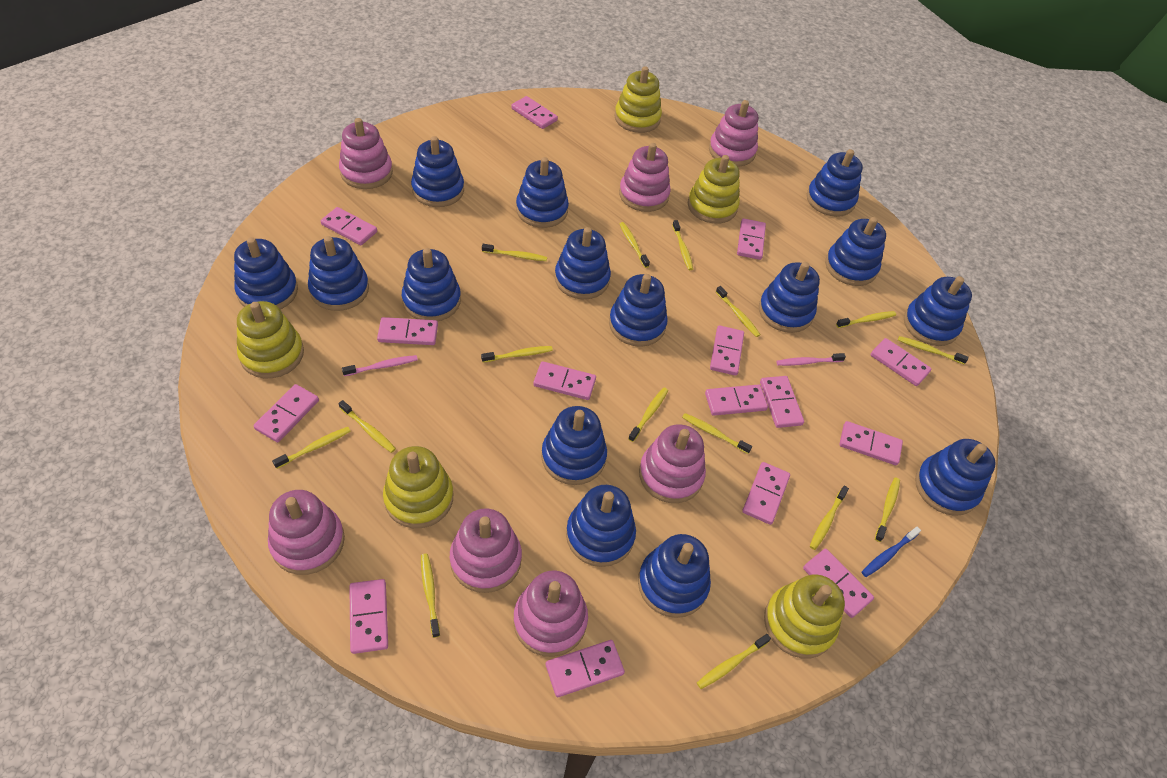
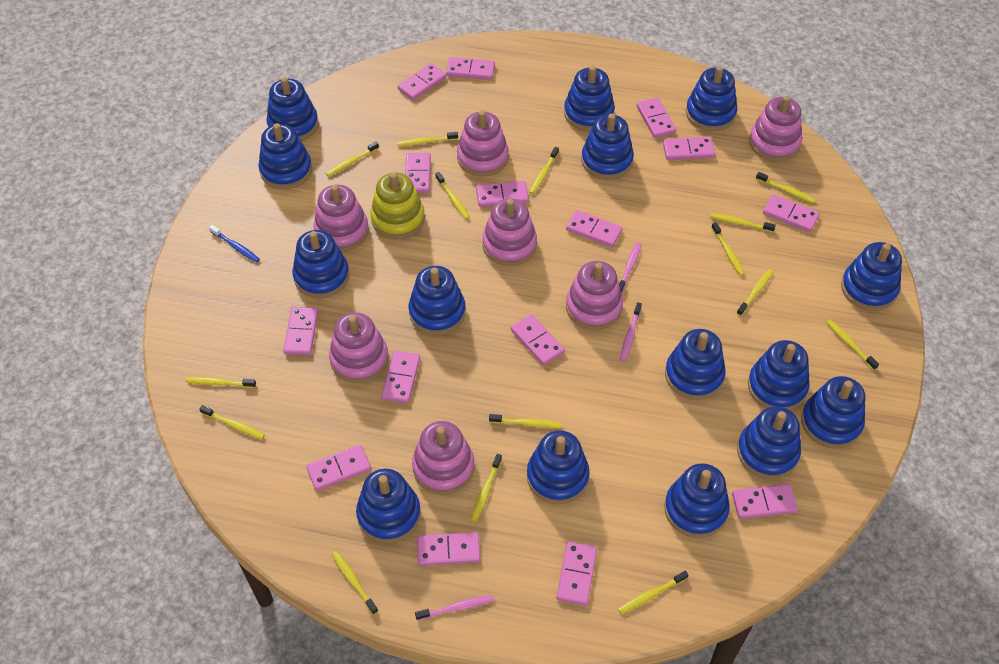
pink toothbrush: [342,355,418,376] [776,353,846,366] = 2 -> [415,595,494,621] [619,243,641,294] [620,302,642,361] = 3
yellow stacking toy: [237,301,304,378] [383,446,453,528] [614,66,662,133] [688,155,740,224] [764,574,845,659] = 5 -> [370,172,425,239] = 1

